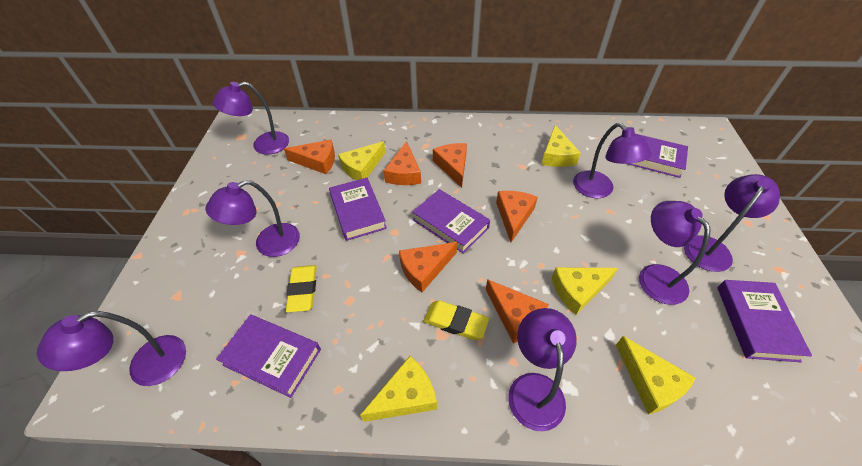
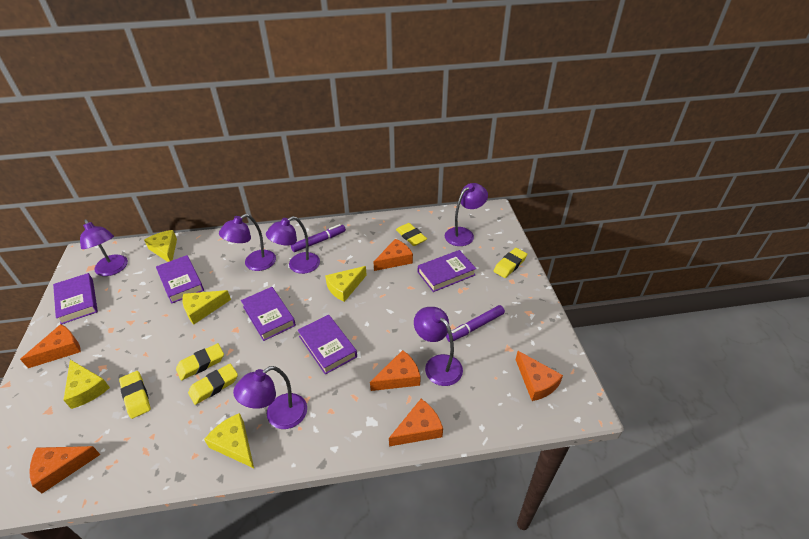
purple lamp: [37,311,186,386] [205,180,300,257] [213,82,289,154] [508,308,577,431] [573,123,652,198] [639,201,711,305] [684,174,780,272] = 7 -> [80,219,128,276] [219,214,276,271] [233,366,307,429] [266,216,320,274] [414,307,463,386] [445,183,488,246] = 6
purple marker: none = 0 -> [291,224,346,252] [446,305,505,342] = 2
yellow eraser: [286,265,317,312] [424,300,489,340] = 2 -> [119,371,151,419] [176,343,224,381] [188,363,238,405] [396,223,427,246] [493,248,527,278] = 5

